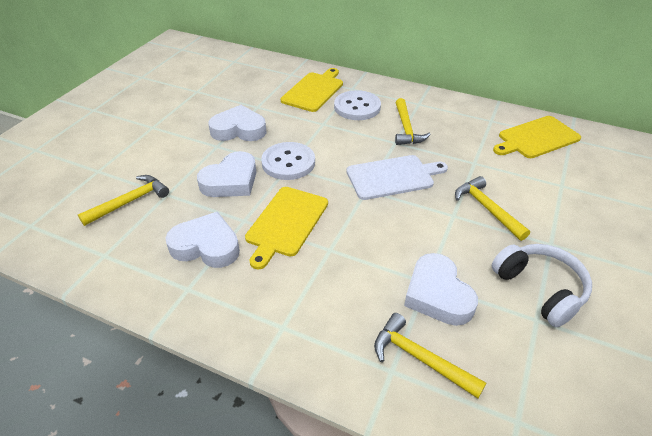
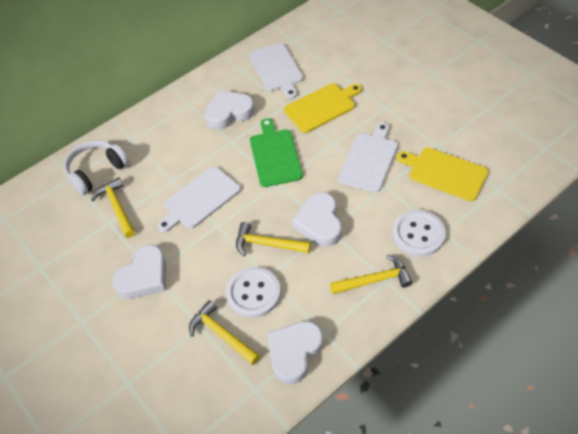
green cutting board: none = 0 -> [250,118,303,187] = 1
white cutting board: [346,155,448,200] = 1 -> [157,166,241,232] [249,43,303,99] [338,123,398,193] = 3
yellow cutting board: [245,187,328,270] [280,68,343,112] [493,116,581,158] = 3 -> [284,83,362,133] [397,148,488,201] = 2

